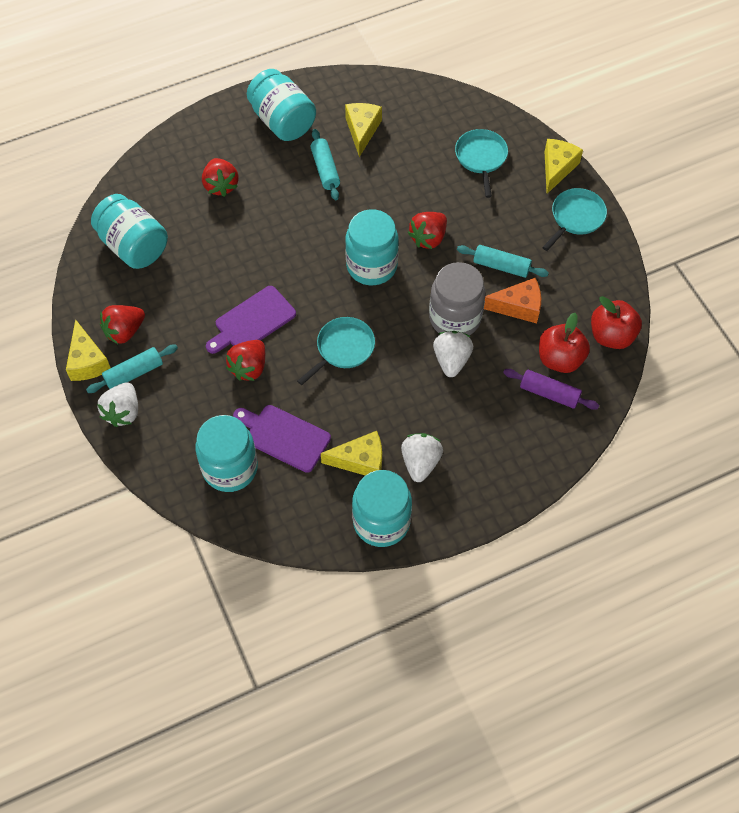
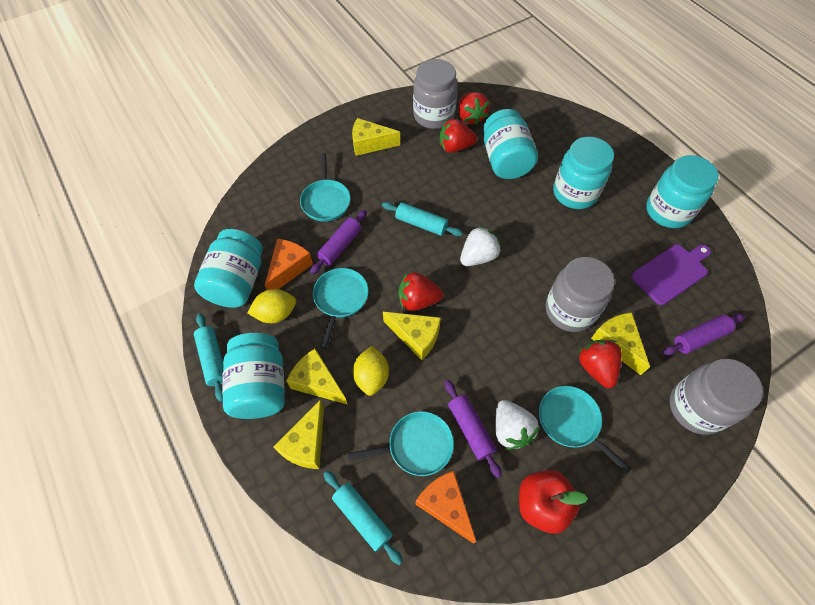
grey jar: [429,262,486,336] = 1 -> [413,59,458,129] [546,257,615,332] [670,359,763,435] = 3
orange cheese: [484,278,541,323] = 1 -> [265,239,313,290] [415,471,477,544] = 2
purple cutting board: [206,286,296,354] [233,405,331,473] = 2 -> [631,244,711,305] = 1
purple rolling pin: [503,369,599,410] = 1 -> [310,210,367,275] [445,380,501,478] [663,314,745,355] = 3
red apple: [539,313,590,373] [591,296,642,349] = 2 -> [519,470,588,534] = 1
turquoise pan: [297,317,375,385] [455,129,508,198] [542,188,607,251] = 3 -> [300,153,351,222] [313,268,369,349] [348,411,454,476] [539,386,632,474] = 4
white strawberry: [97,382,138,427] [401,433,443,482] [433,331,473,377] = 3 -> [460,226,501,266] [495,400,539,450] = 2
yellow cheese: [66,319,110,381] [321,431,382,475] [345,103,382,157] [545,139,583,194] = 4 -> [274,399,324,469] [286,349,348,405] [352,118,400,156] [383,312,441,360] [591,312,650,375] = 5
yellow lemon: none = 0 -> [247,289,296,323] [353,346,389,396] = 2

